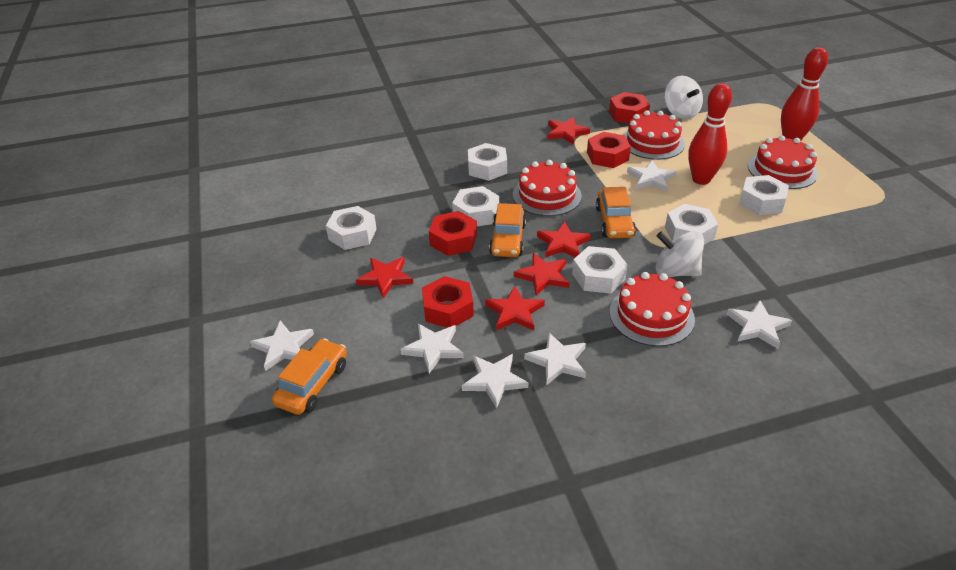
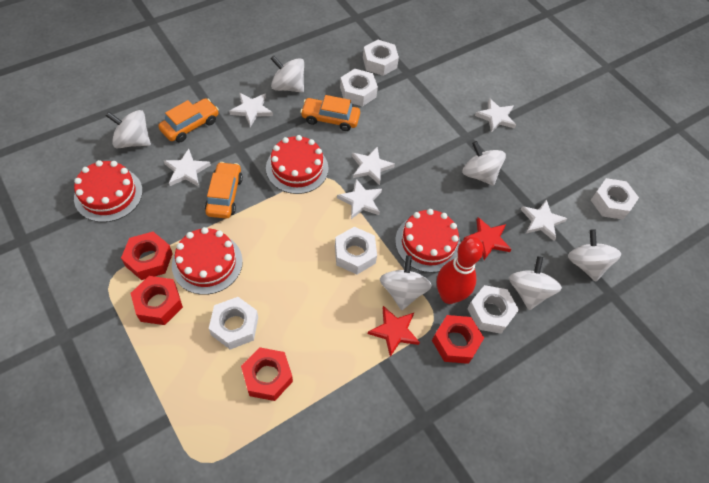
red bowling pin: [688,83,732,185] [781,47,828,141] = 2 -> [437,237,484,304] = 1
red star: [356,257,414,298] [485,286,545,330] [514,253,570,295] [537,221,591,258] [547,117,590,145] = 5 -> [368,306,420,357] [464,217,512,260] = 2
white spinning top: [655,231,704,277] [664,76,703,120] = 2 -> [106,110,151,148] [271,56,304,93] [380,255,432,310] [462,141,506,186] [509,256,562,310] [568,229,621,282] = 6

